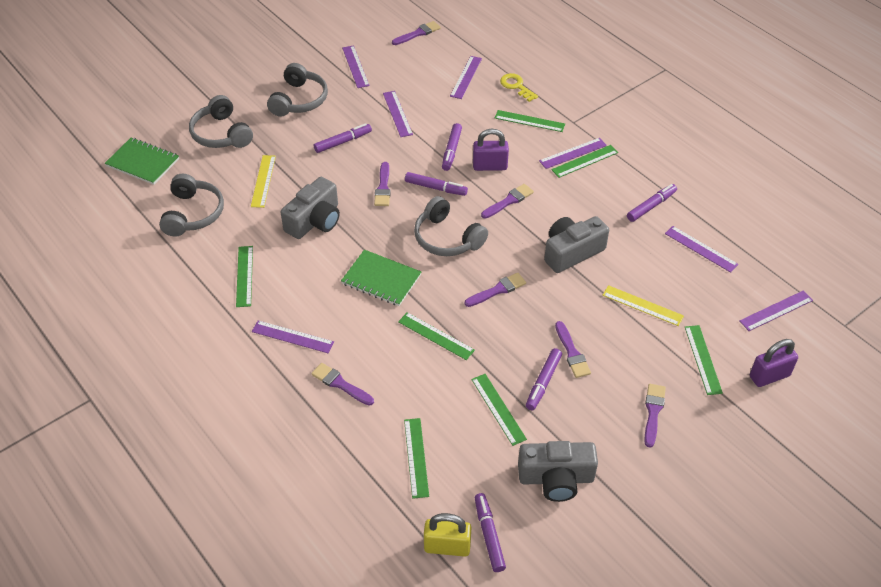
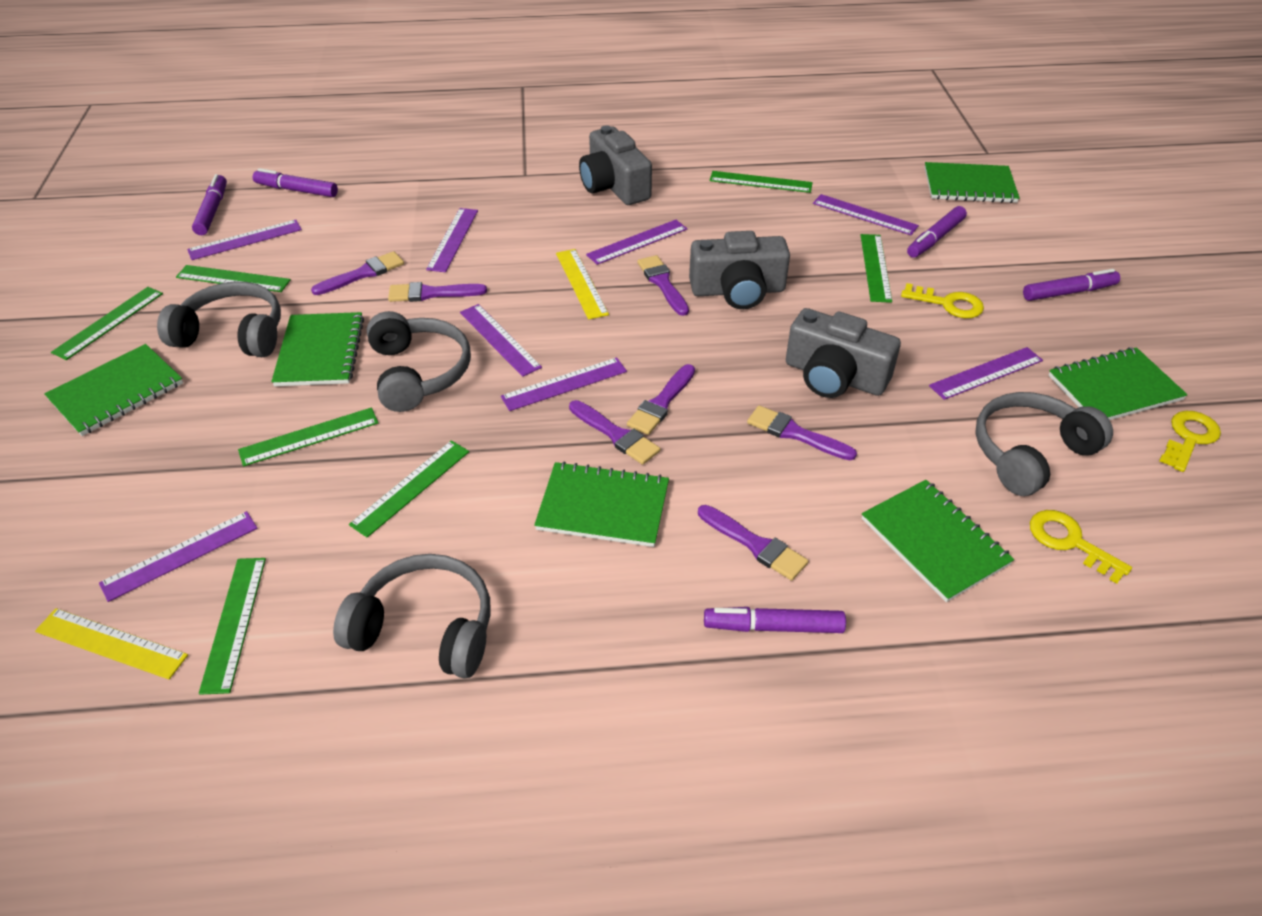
green notebook: [105,138,179,185] [341,250,421,306] = 2 -> [44,344,183,436] [271,312,364,386] [534,461,669,547] [862,480,1014,602] [924,162,1020,203] [1048,347,1188,420] = 6
purple marker: [314,123,372,153] [405,172,468,196] [442,123,462,171] [475,493,506,572] [526,348,562,410] [627,184,677,222] = 6 -> [192,174,227,235] [253,168,338,197] [704,607,846,633] [907,206,967,258] [1023,269,1120,301] = 5
purple padlock: [473,129,509,171] [750,339,798,387] = 2 -> none = 0
purple ruler: [252,320,334,353] [342,45,370,88] [383,91,413,137] [450,56,482,99] [539,138,607,169] [665,226,739,273] [740,291,813,331] = 7 -> [99,511,258,602] [187,220,302,260] [426,208,478,272] [460,304,542,377] [501,357,627,411] [586,220,687,265] [813,194,919,235] [929,347,1043,400] = 8
yellow key: [500,73,538,102] = 1 -> [901,283,984,318] [1030,510,1132,584] [1159,411,1221,472] = 3
yellow padlock: [424,513,471,557] = 1 -> none = 0

